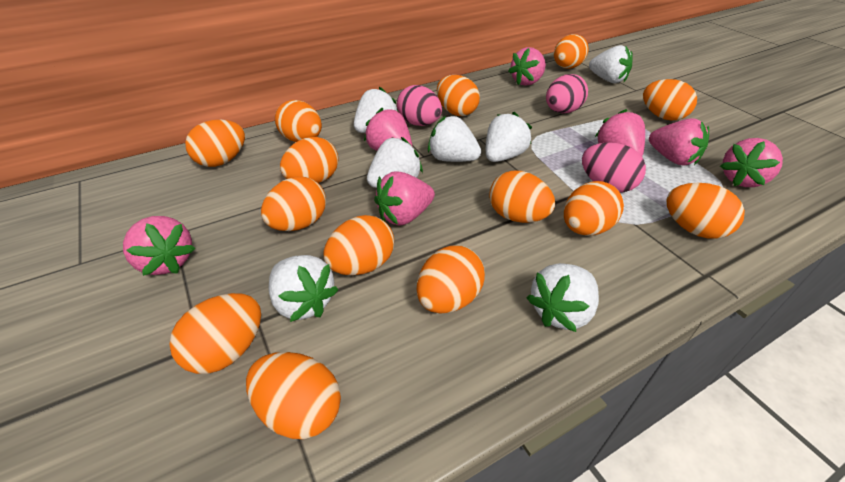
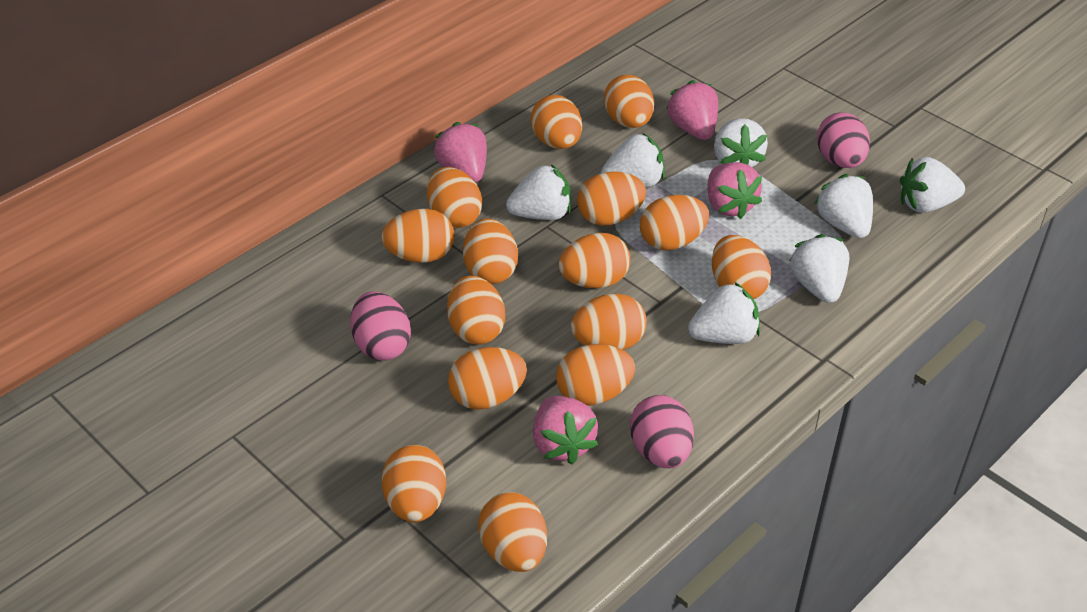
orange egg: [169,293,261,374] [185,120,245,167] [246,352,341,439] [261,176,326,231] [275,100,322,142] [280,137,339,183] [323,215,394,275] [417,245,485,314] [437,75,480,116] [489,171,555,223] [554,34,589,69] [564,181,624,236] [643,79,697,121] [666,183,745,238] = 14 -> [381,209,454,263] [382,445,446,522] [427,167,482,228] [447,275,505,345] [448,347,527,410] [463,218,518,284] [478,492,547,572] [530,95,582,149] [556,344,635,406] [559,233,630,288] [571,294,647,350] [577,171,646,226] [604,75,654,128] [640,195,709,250] [712,235,771,299] = 15
pink strawberry: [123,216,196,276] [364,108,413,151] [374,171,435,226] [508,47,546,86] [595,109,645,156] [649,118,709,166] [720,138,783,187] = 7 -> [434,122,487,182] [533,396,598,464] [666,80,718,140] [707,162,762,219] = 4

